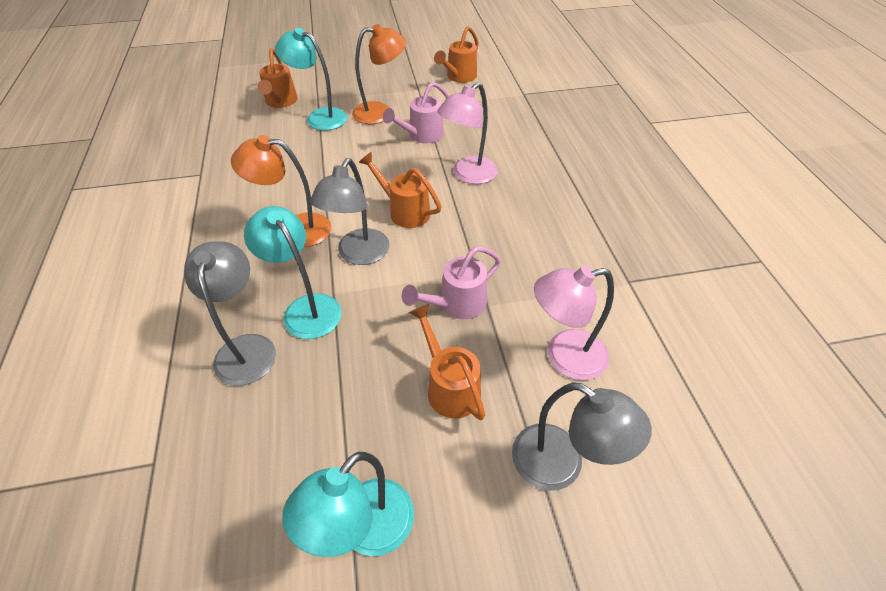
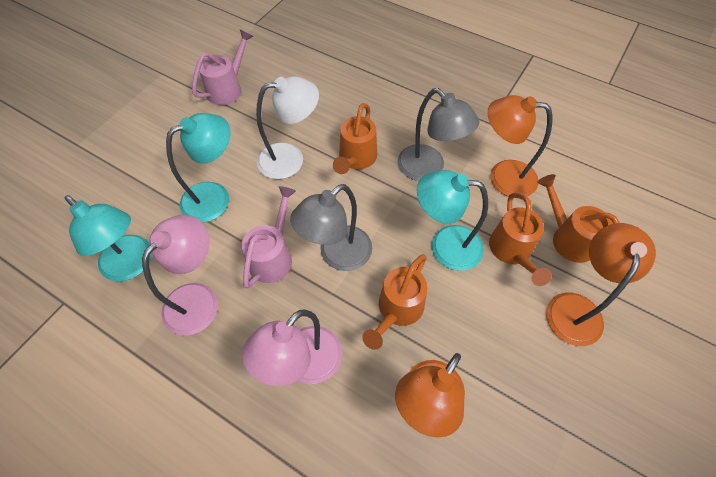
grey lamp: [184,242,276,386] [310,158,389,265] [512,382,652,491] = 3 -> [290,184,372,271] [397,88,479,181] = 2
orange lamp: [231,135,331,247] [352,24,407,124] = 2 -> [395,353,465,438] [488,95,552,196] [546,223,656,346] = 3
white lamp: none = 0 -> [256,76,319,179] = 1

